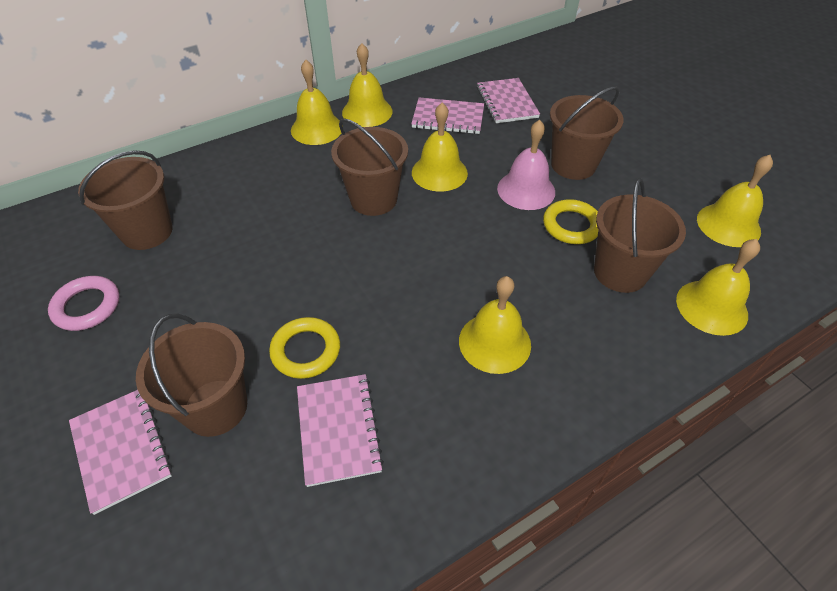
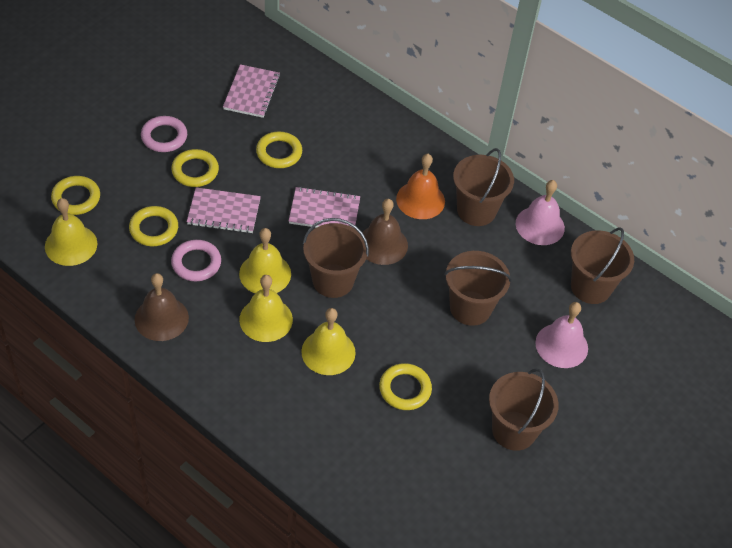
brown bell: none = 0 -> [135,273,189,341] [362,199,408,265] = 2
orange bell: none = 0 -> [396,154,445,219] = 1
pink bell: [497,120,555,210] = 1 -> [516,180,565,245] [536,302,588,368] = 2
pink notebook: [69,390,172,515] [297,374,384,487] [411,97,484,134] [477,78,540,123] = 4 -> [187,187,261,233] [223,64,280,118] [289,187,360,228] = 3
pink ring: [48,276,120,331] = 1 -> [141,116,187,152] [171,240,221,281] = 2
yellow bell: [291,60,342,145] [342,43,393,127] [412,103,468,192] [459,276,531,374] [676,239,760,336] [697,155,773,247] = 6 -> [45,198,97,266] [239,228,291,293] [239,275,293,342] [301,308,356,375] = 4
yellow ring: [269,317,340,379] [543,199,598,244] = 2 -> [51,176,100,215] [129,206,178,246] [171,149,219,187] [256,131,302,168] [379,363,432,410] = 5

